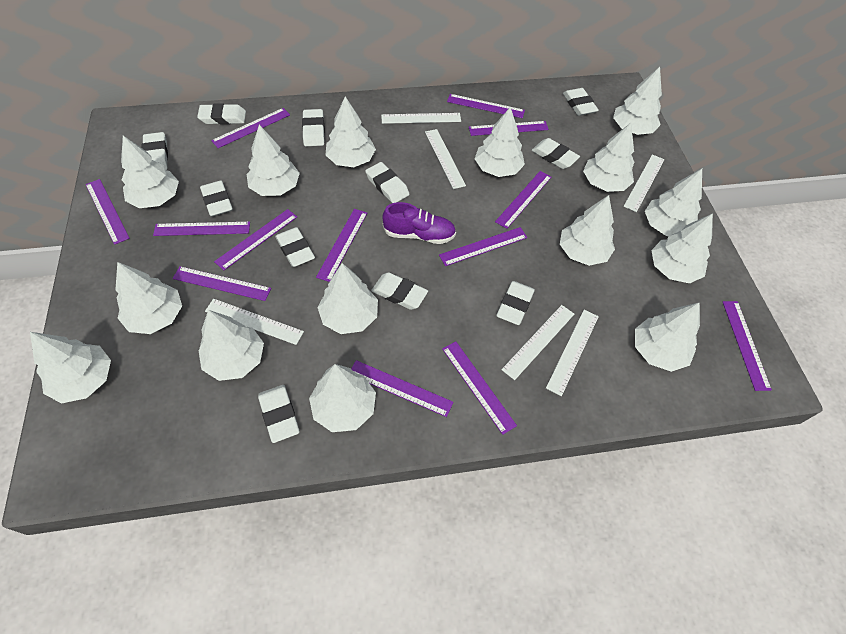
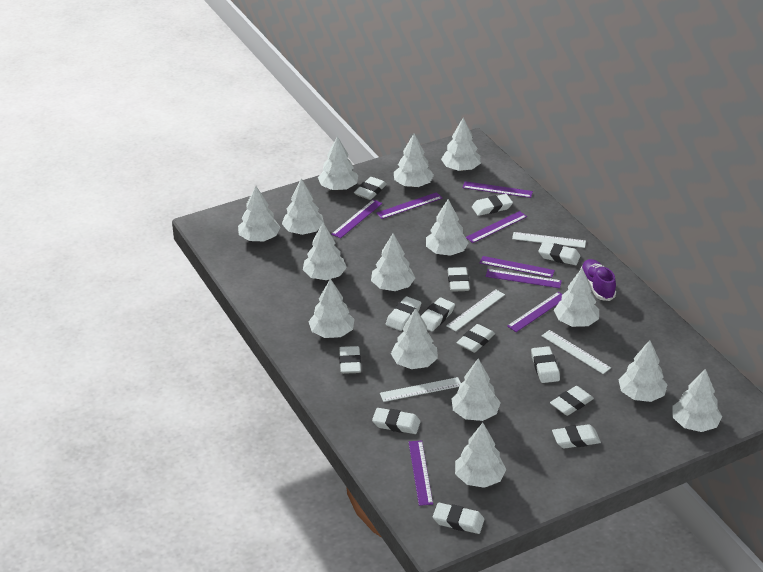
purple ruler: [86,179,130,245] [153,222,250,236] [172,266,271,301] [211,108,290,148] [214,209,297,270] [316,209,367,282] [351,360,453,417] [439,227,528,266] [442,341,517,435] [447,94,525,118] [469,121,549,136] [495,171,552,229] [723,301,772,391] = 13 -> [331,199,382,238] [376,192,442,219] [409,440,433,506] [462,181,533,198] [466,211,527,243] [480,256,555,278] [485,269,562,288] [507,292,563,332] = 8
white eraser: [142,132,168,170] [197,103,246,125] [200,181,233,217] [258,385,300,443] [275,227,315,267] [302,109,325,146] [365,162,409,203] [371,272,428,310] [496,281,535,325] [531,138,580,169] [563,88,599,116] = 11 -> [339,346,361,374] [354,177,387,200] [372,408,421,434] [386,296,421,331] [421,298,455,332] [433,503,484,534] [447,267,470,292] [457,324,495,353] [472,194,513,216] [531,346,560,383] [538,242,580,265] [550,386,594,416] [552,424,601,449] = 13
white ruler: [205,299,304,345] [381,113,461,124] [425,129,466,189] [501,305,574,380] [546,310,599,396] [623,154,665,212] = 6 -> [380,377,461,402] [446,289,505,332] [512,232,586,248] [541,330,611,374] = 4

